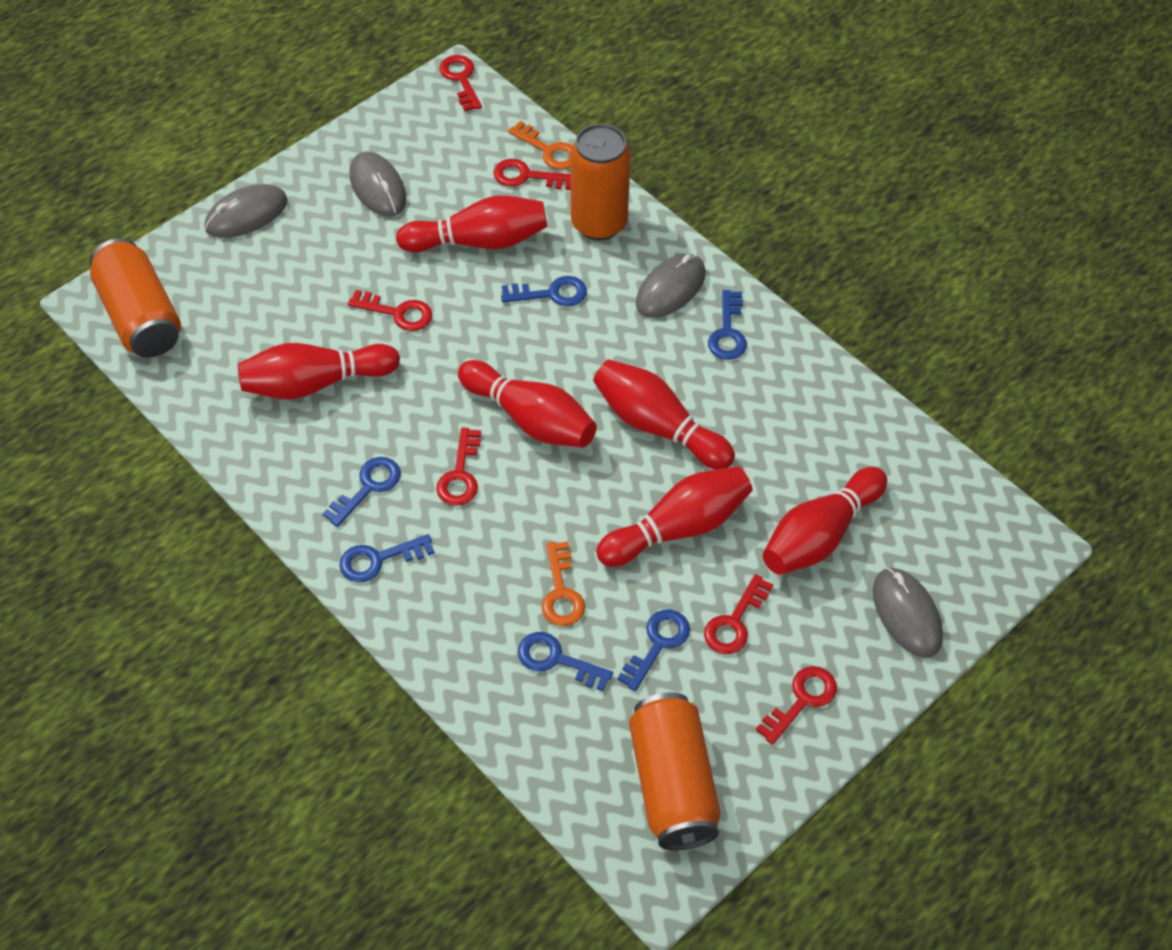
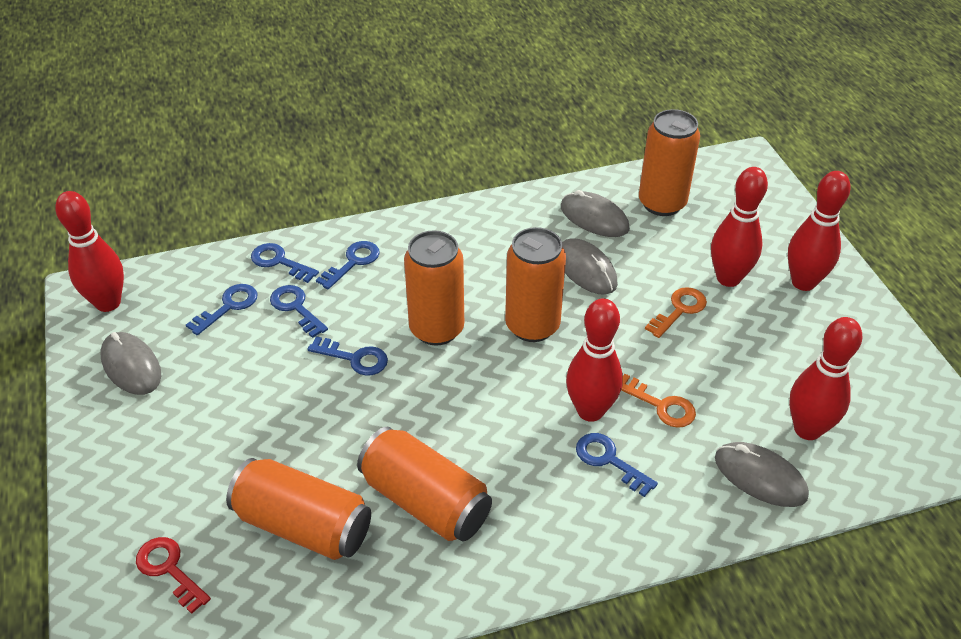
orange can: [90,238,181,358] [571,124,630,240] [629,692,721,850] = 3 -> [226,458,371,560] [357,427,492,541] [404,230,464,345] [505,227,566,342] [639,109,700,216] = 5
red bowling pin: [238,343,400,399] [396,195,547,253] [458,360,597,448] [593,359,735,469] [596,466,752,567] [763,467,887,575] = 6 -> [56,191,124,312] [566,298,623,422] [711,167,768,287] [788,171,851,291] [789,317,862,440] = 5
red key: [348,290,432,331] [436,428,481,506] [439,55,482,111] [494,159,571,190] [704,574,773,654] [756,666,837,745] = 6 -> [136,537,211,614] = 1

